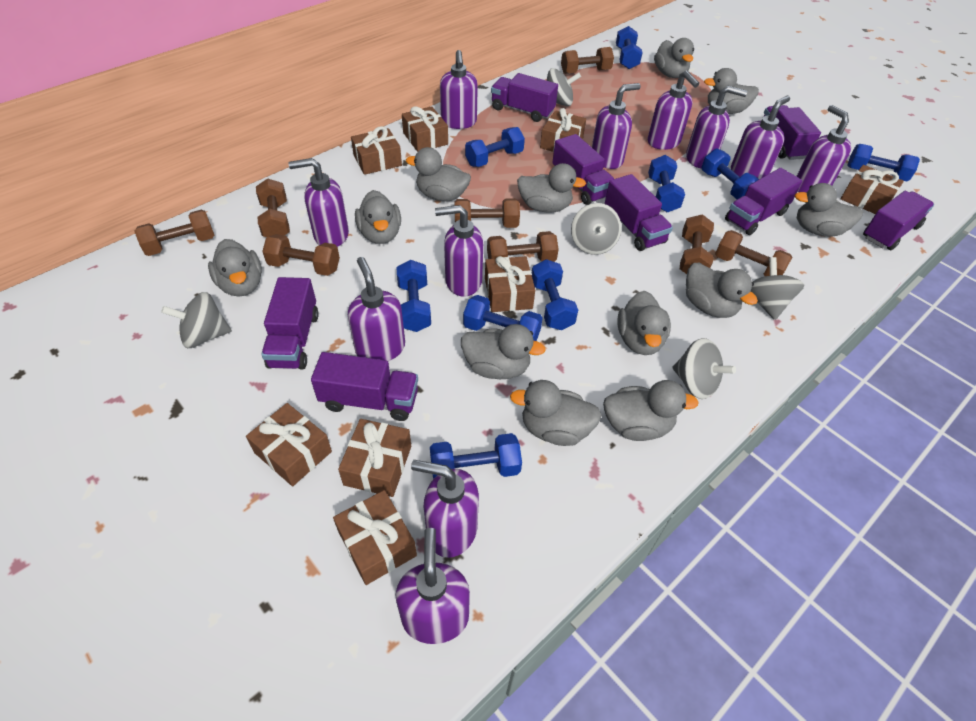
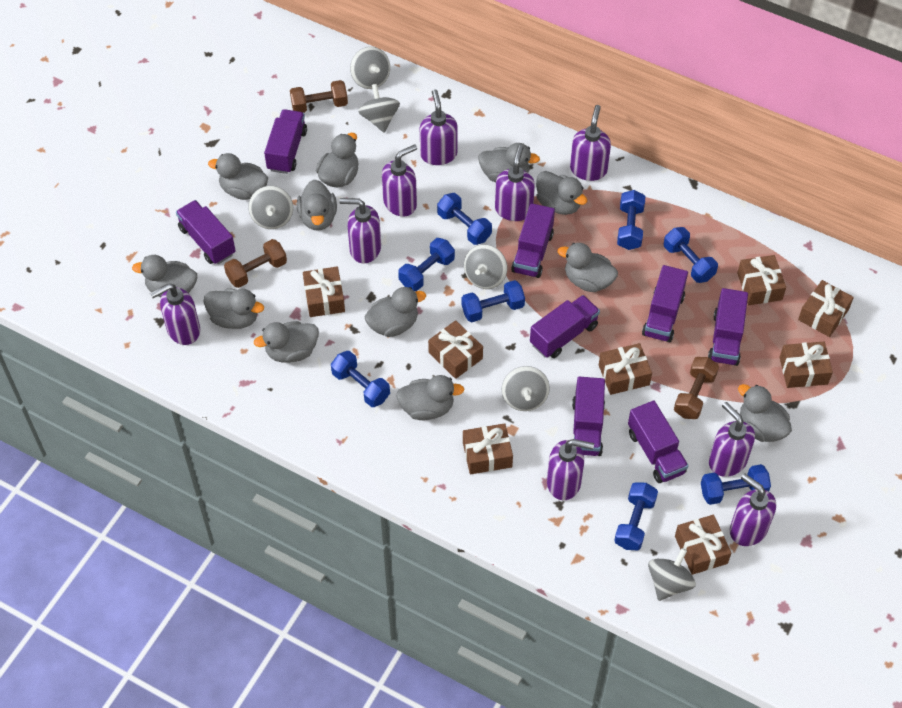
blue dumbbell: [396,260,431,332] [430,433,522,479] [463,295,543,341] [465,127,525,167] [532,259,578,330] [616,26,643,69] [648,155,685,212] [702,148,759,199] [848,144,920,181] = 9 -> [331,351,390,407] [398,238,455,291] [437,193,492,245] [461,280,525,322] [614,482,658,550] [617,190,645,250] [664,227,718,283] [701,464,771,505] = 8
brown dumbbell: [134,210,214,256] [256,178,290,237] [262,234,340,276] [454,198,520,228] [487,231,559,262] [561,47,614,74] [680,214,714,274] [715,230,792,276] = 8 -> [224,239,287,288] [290,80,348,113] [674,357,719,419] = 3
grey spinning top: [161,292,232,348] [546,68,581,106] [571,203,622,255] [672,338,736,399] [750,257,804,320] = 5 -> [248,186,293,229] [350,47,390,89] [358,84,400,133] [464,244,507,289] [502,366,550,411] [648,548,696,601] = 6
purple soap dispenser: [288,158,349,247] [348,257,405,361] [396,528,470,644] [411,460,479,558] [435,205,483,297] [440,50,478,129] [592,83,641,169] [648,70,699,150] [686,86,747,169] [731,96,790,179] [796,105,851,193] = 11 -> [150,283,200,345] [339,198,381,263] [382,144,417,216] [420,89,458,165] [495,145,535,221] [547,439,594,500] [570,105,611,181] [709,402,755,477] [730,473,776,546] = 9

